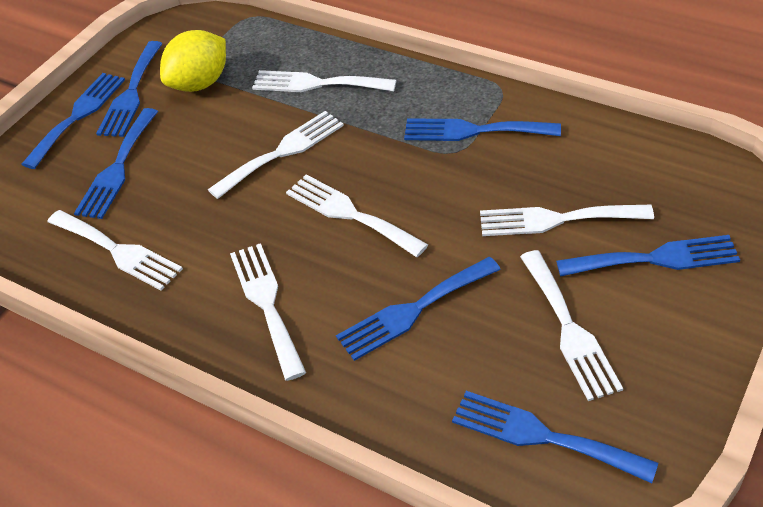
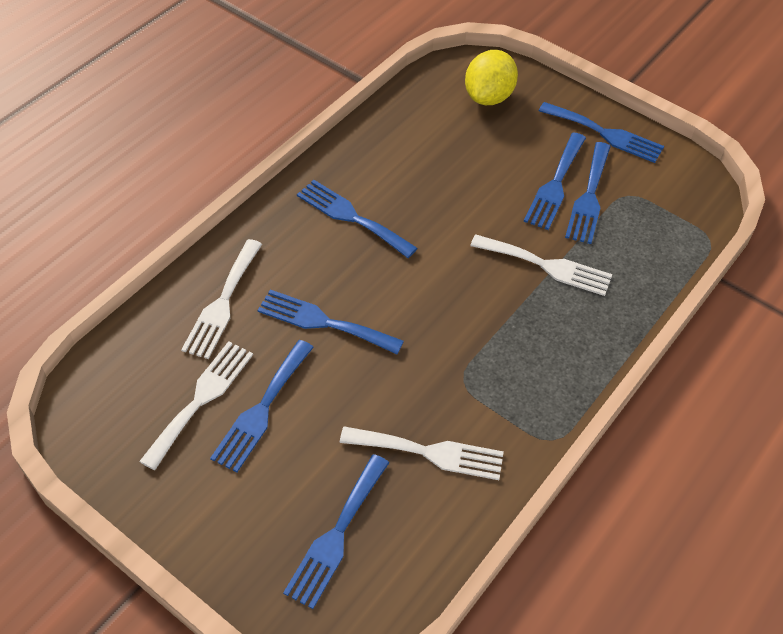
white fork: [47,210,183,291] [208,111,344,199] [230,243,306,381] [252,70,397,92] [286,174,428,257] [480,205,654,236] [520,250,623,401] = 7 -> [139,341,253,470] [181,239,262,359] [340,426,504,480] [470,234,612,296] = 4

